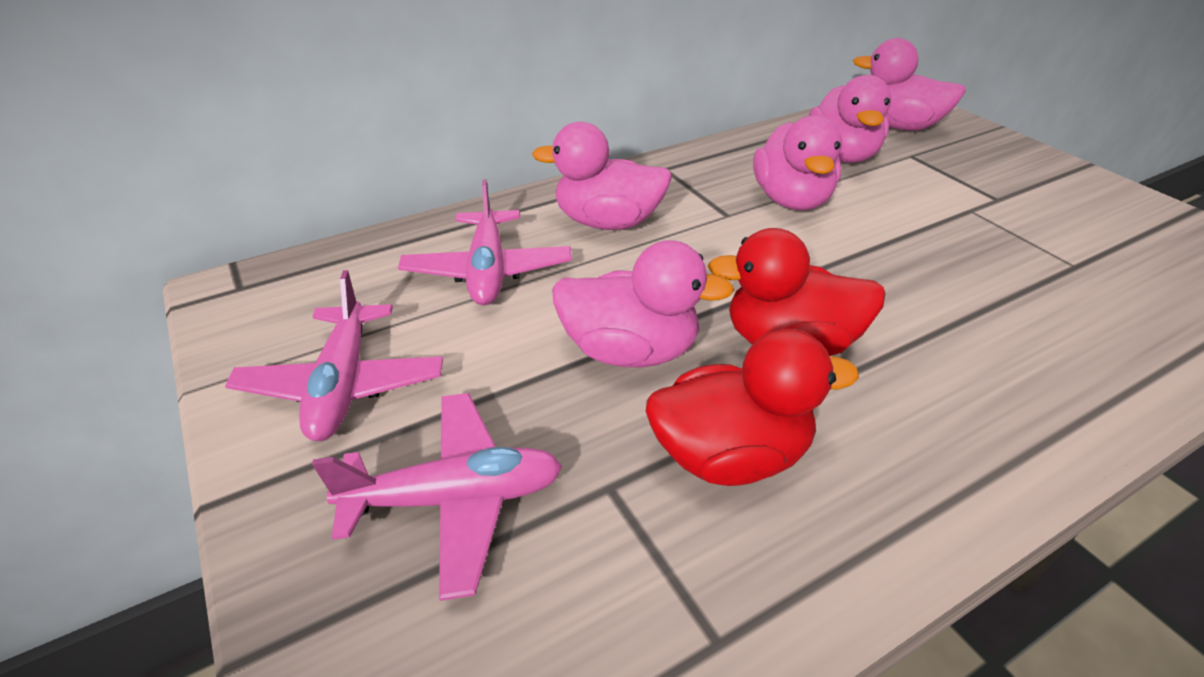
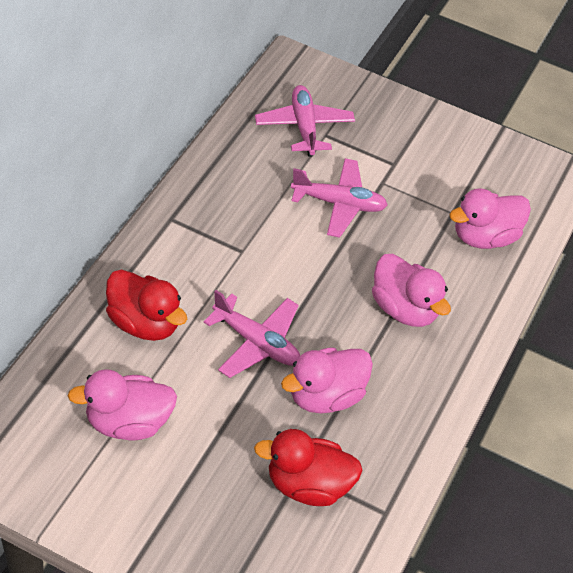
pink duck: [532,122,672,230] [552,240,735,368] [753,115,842,210] [809,75,891,163] [853,38,966,131] = 5 -> [67,369,177,440] [281,347,373,413] [372,254,451,327] [449,188,531,249] = 4

